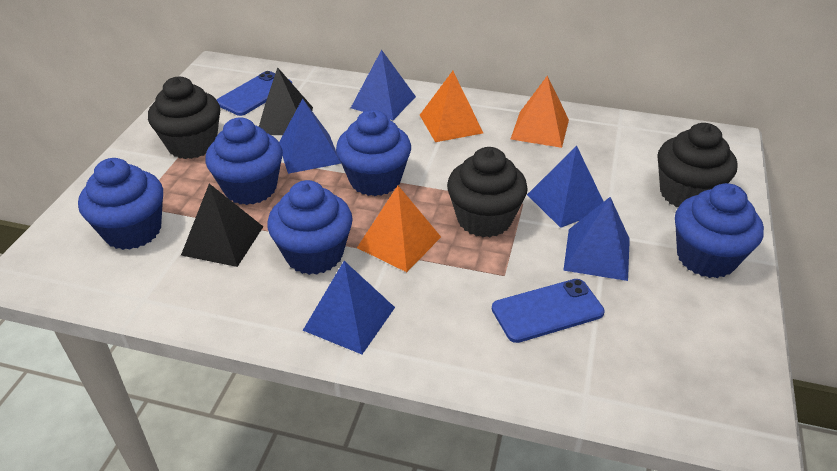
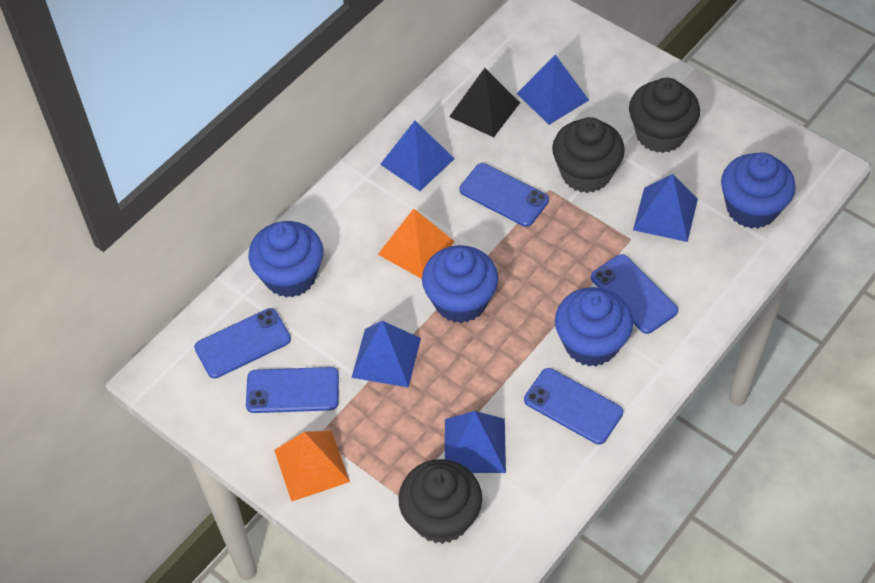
black pyramid: [181,184,263,267] [259,67,313,135] = 2 -> [449,68,520,137] = 1
blue cupcake: [78,158,163,250] [205,117,283,205] [267,180,353,275] [336,110,411,196] [675,183,764,278] = 5 -> [248,221,323,298] [422,245,498,323] [555,287,633,367] [721,152,796,229] = 4
blue phone: [217,71,292,116] [492,279,605,343] = 2 -> [194,308,291,378] [246,367,339,413] [460,163,549,227] [524,368,623,445] [591,254,678,334] = 5
orange pyramid: [357,186,441,272] [420,71,483,142] [511,76,569,148] = 3 -> [274,431,350,502] [378,208,455,279] = 2

